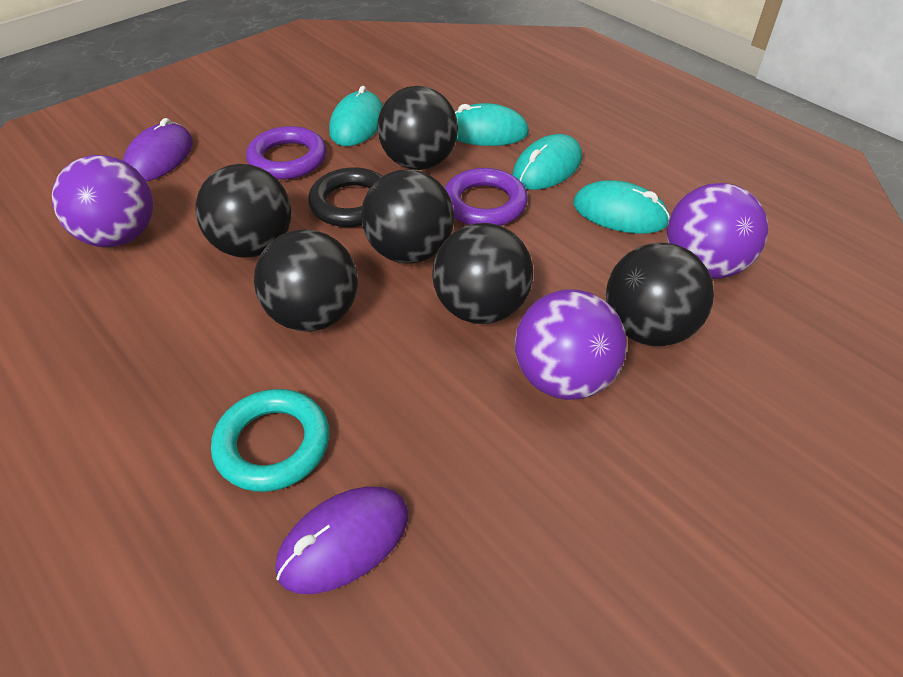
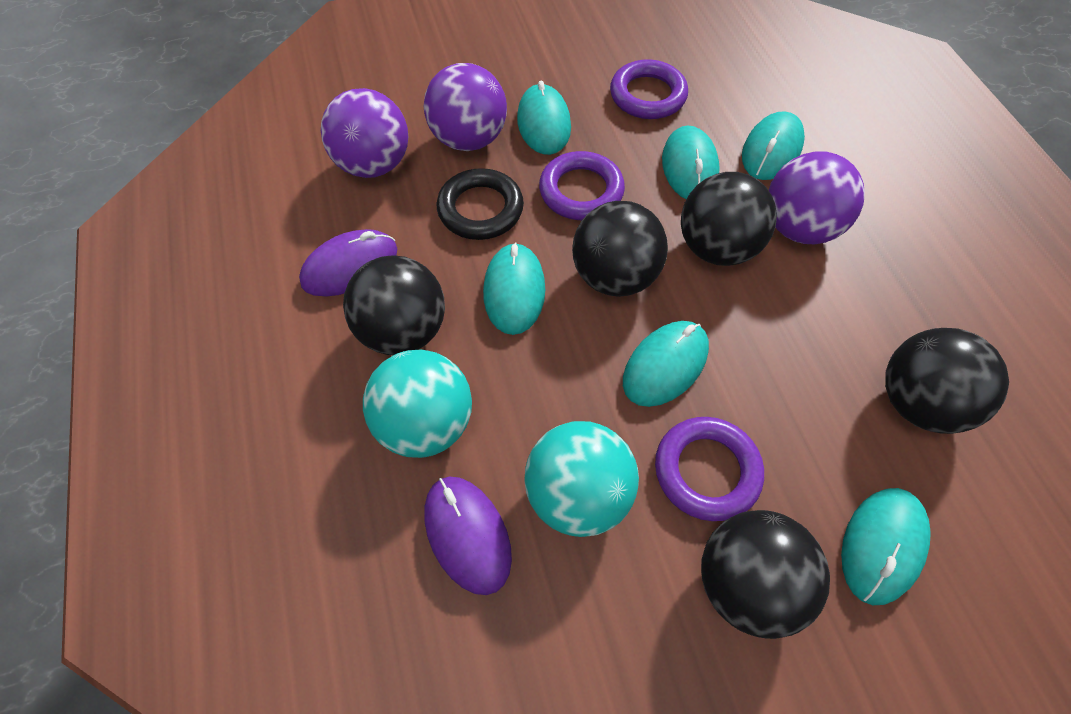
black ball: [196,164,291,258] [254,229,358,331] [361,169,454,264] [377,86,458,170] [432,223,533,324] [606,243,714,346] = 6 -> [343,255,445,355] [572,201,668,297] [681,172,777,266] [701,510,830,639] [885,328,1009,434] = 5
purple ring: [246,126,326,180] [445,168,528,226] = 2 -> [539,151,625,220] [610,59,688,119] [655,417,764,521] = 3
turquoise ball: none = 0 -> [363,350,472,458] [525,421,639,537] = 2
turquoise mouse: [329,86,383,146] [455,103,529,146] [513,134,582,190] [573,180,670,234] = 4 -> [483,242,545,335] [517,81,571,155] [623,321,709,407] [662,125,720,199] [742,111,805,180] [841,488,931,605] = 6
turquoise ring: [211,389,330,492] = 1 -> none = 0

